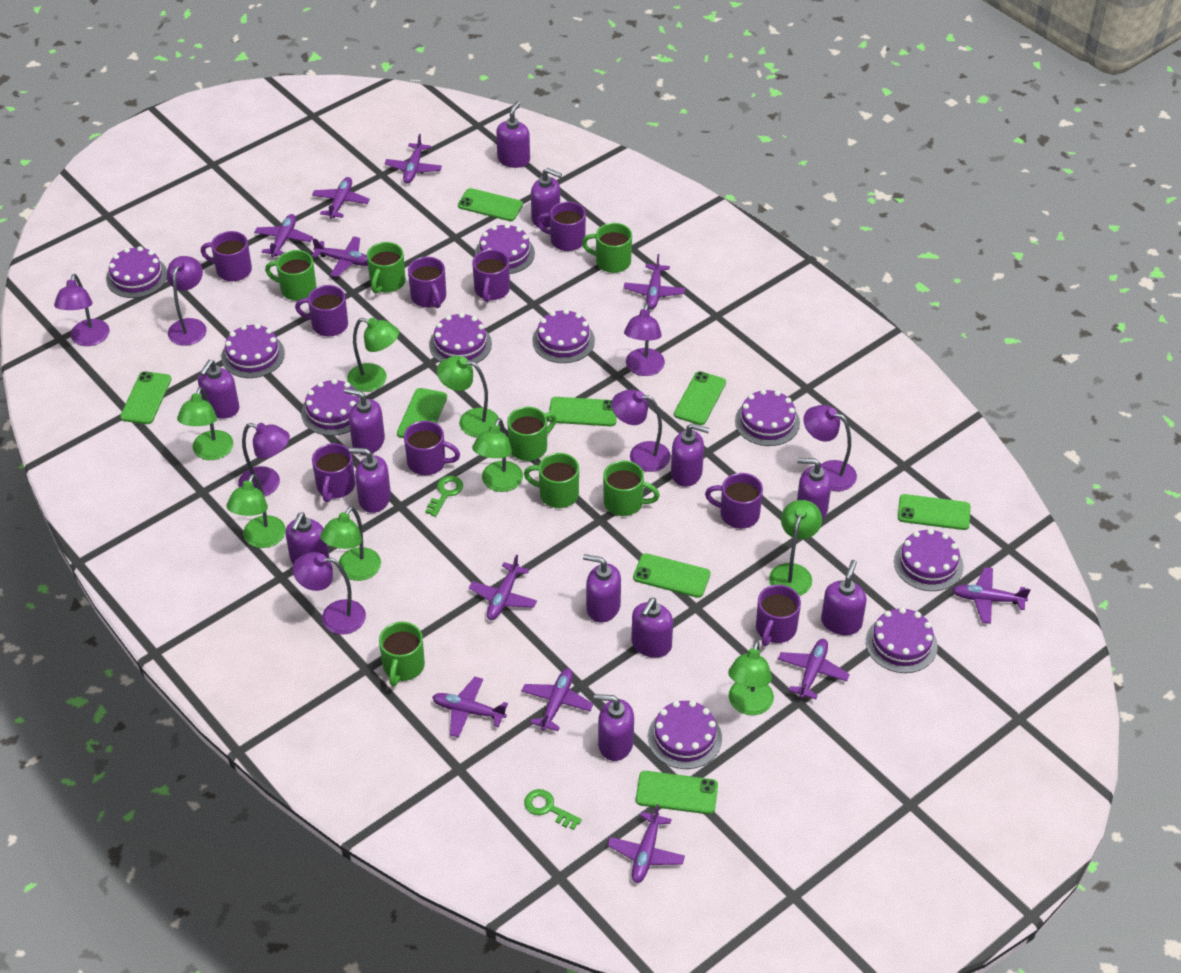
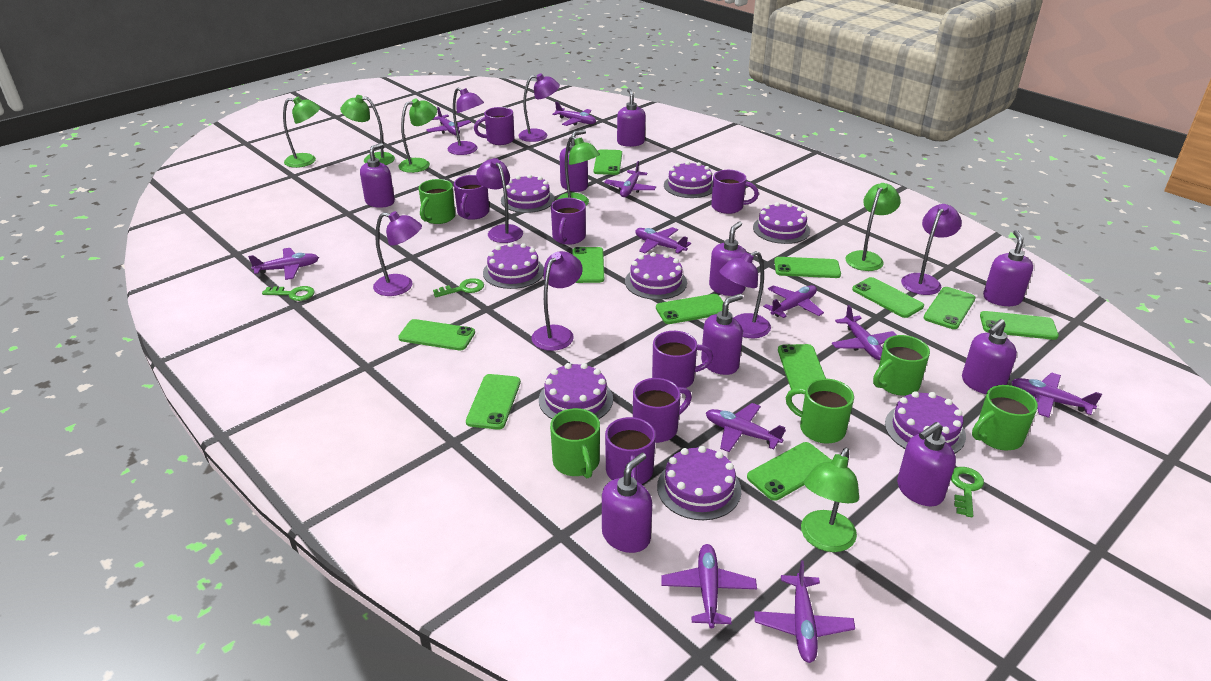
green key: [425,476,463,517] [524,789,582,830] = 2 -> [262,286,315,301] [433,278,484,297] [951,467,984,517] = 3
green lamp: [177,387,233,460] [226,474,286,548] [320,506,381,581] [347,318,399,392] [437,356,499,437] [472,418,523,492] [728,640,774,715] [769,500,822,596] = 8 -> [283,96,320,168] [340,95,395,165] [398,98,437,173] [556,136,600,206] [801,448,859,552] [846,183,901,271] = 6
green mug: [265,250,316,301] [367,242,405,294] [379,622,425,687] [507,407,557,461] [524,453,579,508] [582,223,632,273] [603,460,660,516] = 7 -> [419,179,455,224] [550,408,600,478] [786,379,854,443] [873,335,930,396] [972,385,1038,450] = 5
green phone: [120,371,171,424] [397,388,447,438] [458,188,523,221] [548,397,617,426] [633,553,711,598] [636,771,718,814] [674,371,726,425] [898,494,971,530] = 8 -> [398,319,475,351] [466,374,521,430] [573,247,604,283] [594,149,622,175] [656,294,729,324] [747,442,832,501] [774,257,841,278] [778,344,826,390] [852,277,924,318] [924,287,976,329] [980,311,1059,340] = 11
purple cake: [106,246,167,298] [221,324,285,378] [301,379,361,436] [429,313,492,364] [475,224,535,274] [532,309,595,363] [648,700,722,769] [735,389,800,446] [866,607,938,673] [894,529,964,591] = 10 -> [483,242,544,289] [501,174,555,213] [539,363,613,419] [625,252,687,300] [657,446,741,520] [664,161,713,198] [753,202,810,244] [885,391,966,454] = 8
purple mug: [201,231,252,281] [295,285,348,336] [312,443,355,502] [404,421,460,475] [408,257,446,308] [472,249,510,302] [536,201,586,251] [705,473,763,529] [756,585,801,646] = 9 -> [454,175,489,220] [474,107,514,145] [551,198,586,245] [605,417,656,484] [633,378,692,443] [652,331,713,388] [711,170,759,214] = 7
purple soap dispenser: [198,360,240,419] [286,513,329,564] [344,388,385,455] [349,448,391,513] [496,101,530,168] [531,168,562,228] [583,554,621,623] [594,694,634,761] [631,598,673,658] [671,423,710,487] [797,458,832,519] [821,560,867,635] = 12 -> [360,143,395,208] [560,130,588,192] [602,453,652,553] [617,88,646,147] [701,294,743,375] [709,221,747,296] [897,422,956,506] [962,319,1017,394] [983,230,1033,306] = 9

